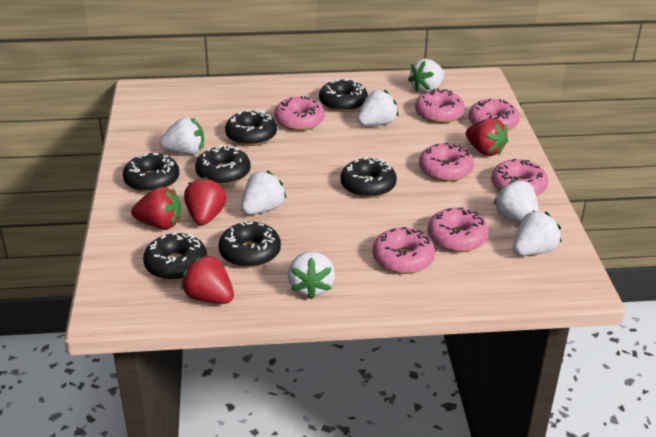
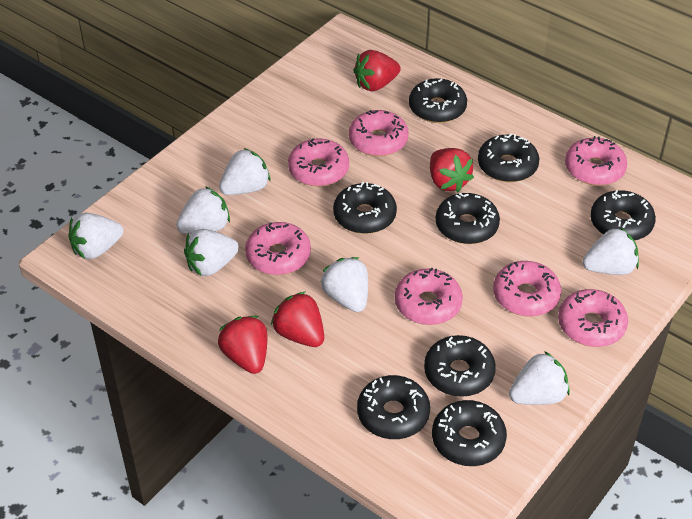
black donut: [123,153,179,193] [143,232,207,280] [195,145,251,185] [219,221,281,268] [225,110,277,146] [319,79,368,112] [341,157,397,198] = 7 -> [333,182,397,234] [357,375,430,439] [409,78,467,123] [424,335,496,397] [432,400,507,466] [435,193,500,244] [478,133,539,182] [590,190,656,241] = 8

